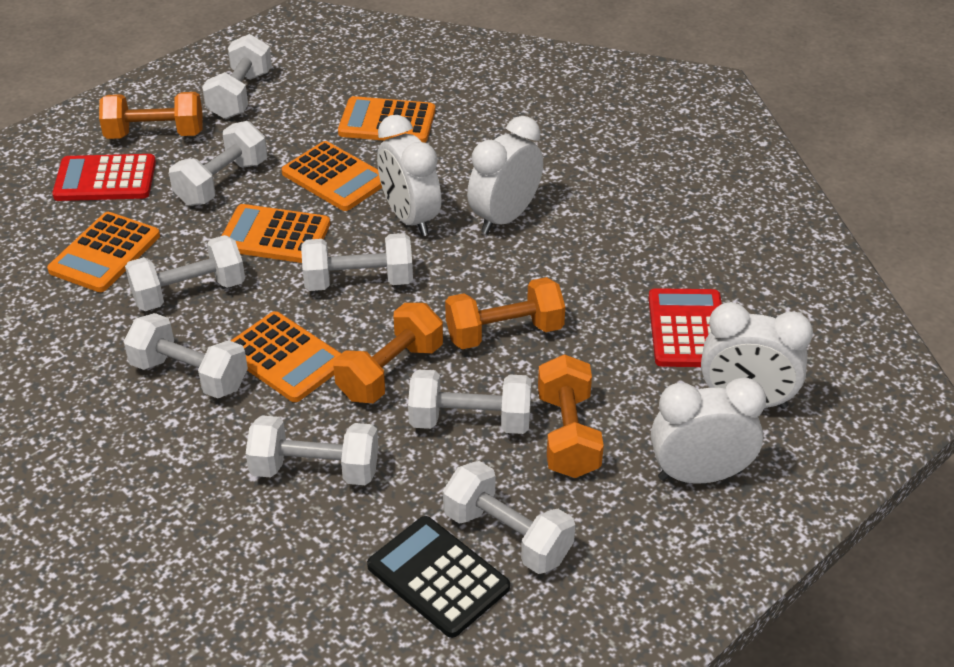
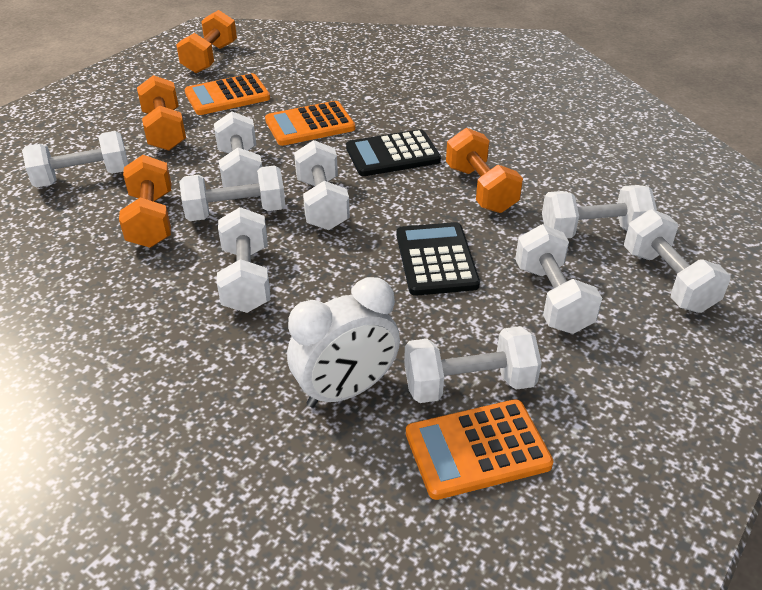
black calculator: [367,516,510,638] = 1 -> [346,129,441,176] [396,222,480,296] = 2
orange calculator: [47,212,160,292] [222,204,330,263] [231,311,342,402] [281,141,382,211] [338,96,435,143] = 5 -> [185,73,270,115] [265,101,355,146] [406,399,554,500] = 3
red calculator: [52,154,156,201] [648,288,722,367] = 2 -> none = 0
white clock: [377,115,441,236] [467,116,543,234] [651,377,766,484] [701,302,813,409] = 4 -> [287,277,400,408] = 1
white dumbbell: [124,313,248,398] [125,235,245,311] [169,121,267,206] [202,34,272,119] [246,415,378,485] [301,233,413,291] [408,370,532,434] [443,461,575,574] = 8 -> [22,131,128,187] [179,165,286,221] [214,111,262,188] [217,207,270,313] [294,140,350,230] [404,326,542,403] [515,224,602,334] [542,185,657,238] [624,209,731,313] = 9

